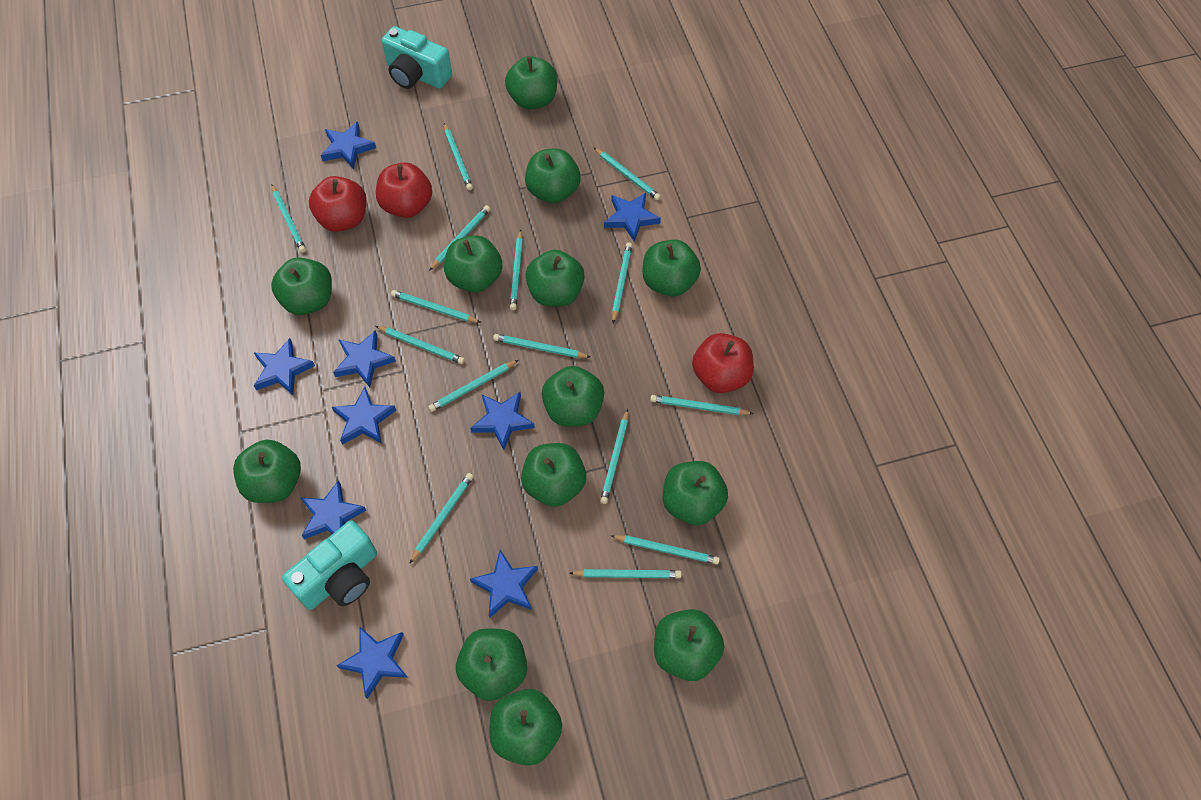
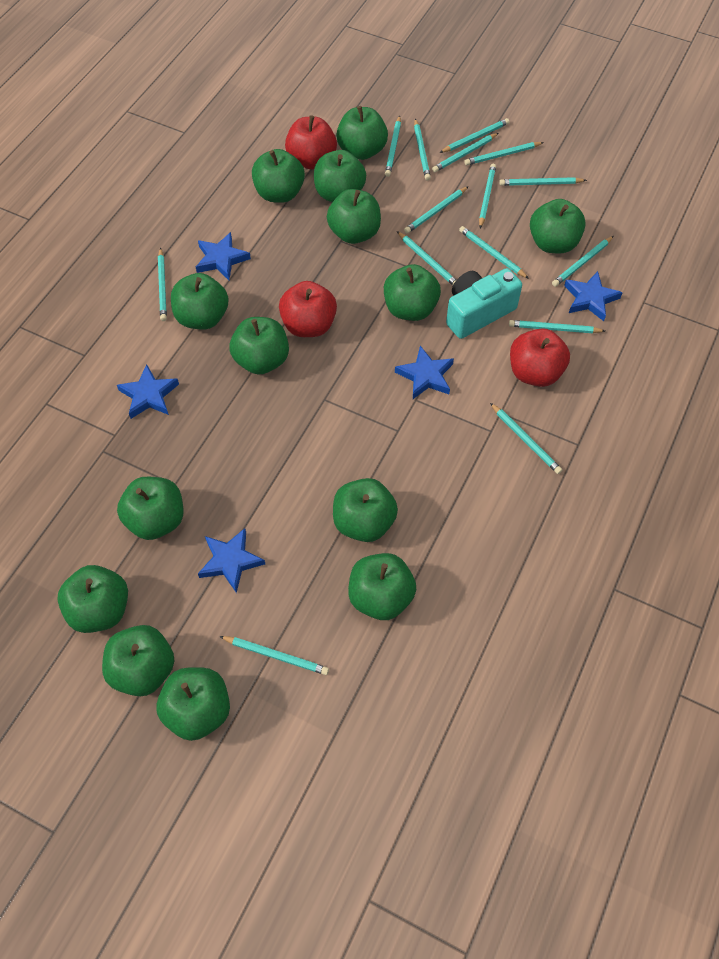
blue star: [253,338,315,395] [301,480,367,539] [321,122,376,169] [332,387,396,445] [333,330,396,387] [336,627,408,699] [470,392,535,450] [470,550,538,618] [604,192,661,242] = 9 -> [117,364,179,419] [196,232,251,280] [198,528,265,593] [395,346,454,399] [564,271,623,321] = 5
green apple: [233,439,301,503] [271,257,332,315] [444,235,503,292] [456,628,527,701] [490,689,562,766] [505,56,557,109] [521,443,586,507] [525,148,580,203] [526,250,585,307] [542,366,604,427] [643,239,701,297] [654,609,724,681] [663,461,728,525] = 13 -> [57,565,128,633] [102,625,175,696] [117,477,183,540] [157,667,230,741] [171,273,229,329] [230,317,289,375] [252,149,305,203] [314,150,366,202] [327,189,381,244] [333,478,398,542] [336,106,388,160] [348,553,417,620] [384,264,441,321] [530,199,586,254] = 14
turquoise camera: [282,520,377,610] [382,26,452,89] = 2 -> [446,268,522,339] = 1

